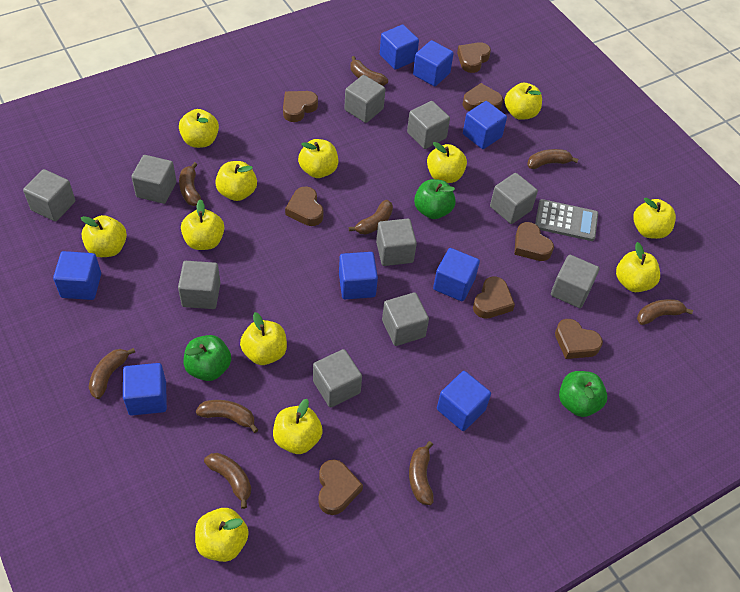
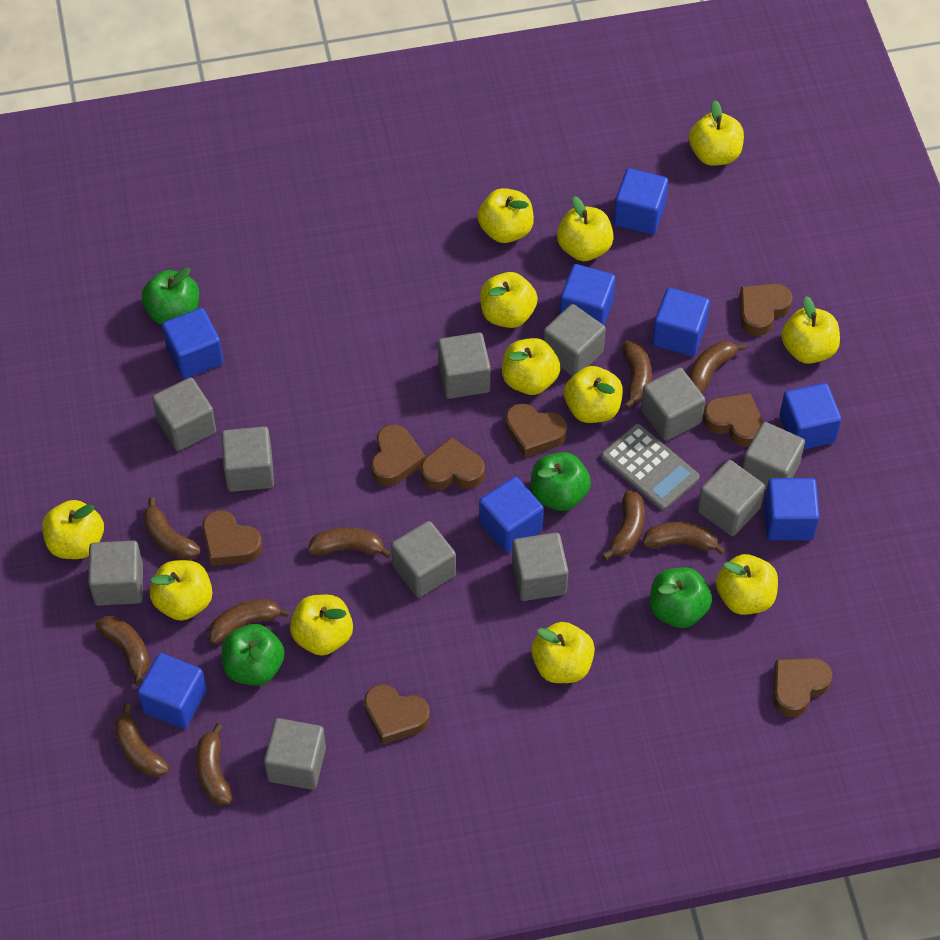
brown banana: [89,348,135,399] [179,162,201,206] [196,400,259,433] [204,453,251,509] [349,200,393,234] [350,56,388,86] [409,441,434,505] [527,149,578,169] [637,299,693,325] = 9 -> [96,616,150,686] [114,704,169,777] [143,497,201,560] [196,723,233,805] [208,599,290,644] [308,528,391,558] [602,490,645,560] [622,341,652,409] [642,522,725,555] [689,341,746,393] = 10
green apple: [184,335,231,381] [414,179,456,219] [559,371,607,417] = 3 -> [142,267,199,325] [222,624,285,686] [531,452,591,511] [650,567,712,628] = 4
grey cube: [23,169,75,222] [131,155,176,204] [178,261,220,309] [313,349,362,407] [344,75,385,123] [376,218,417,266] [382,292,429,346] [407,101,450,149] [490,173,538,224] [551,255,599,308] = 10 -> [88,540,143,606] [152,377,216,451] [221,426,274,492] [264,718,326,790] [391,521,456,598] [438,332,491,399] [512,532,568,601] [543,304,606,376] [641,368,705,441] [697,460,765,536] [742,422,805,490] = 11

